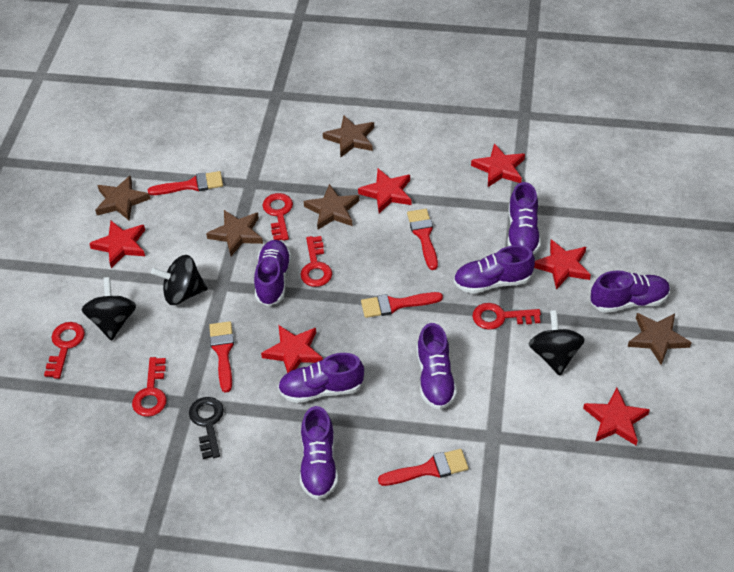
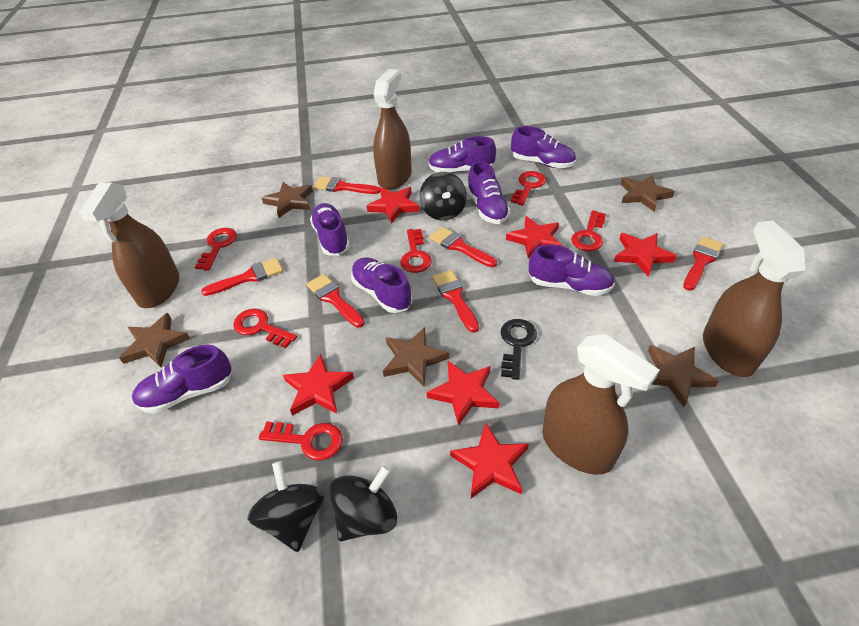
brown spray bottle: none = 0 -> [79,182,179,308] [373,69,412,190] [542,334,659,475] [703,221,806,377] = 4
red brush: [148,171,223,195] [209,321,234,393] [361,292,443,318] [378,449,469,486] [407,209,438,270] = 5 -> [201,258,283,296] [306,274,365,328] [313,176,380,194] [429,227,497,267] [432,270,479,333] [683,236,723,291] = 6
red key: [44,322,85,379] [132,357,167,417] [263,193,293,241] [300,236,332,287] [473,303,541,330] = 5 -> [195,228,237,271] [233,309,297,348] [259,421,343,461] [400,229,432,273] [511,171,546,206] [571,210,606,251] = 6

